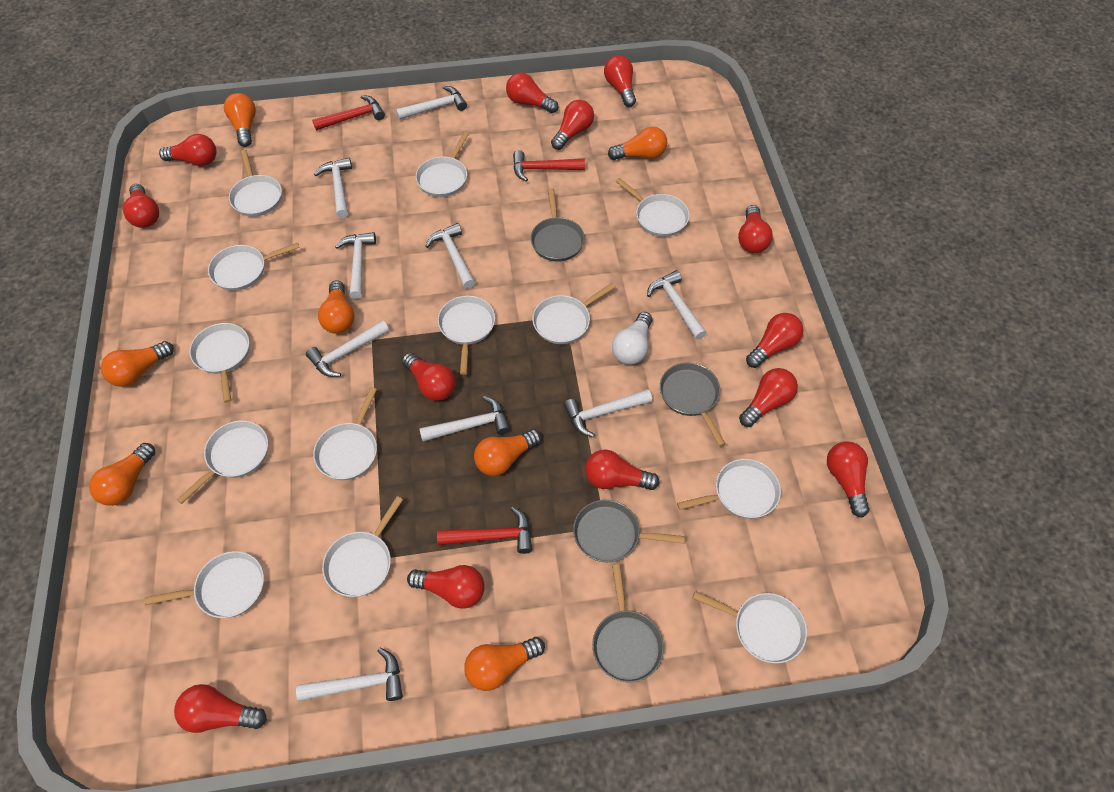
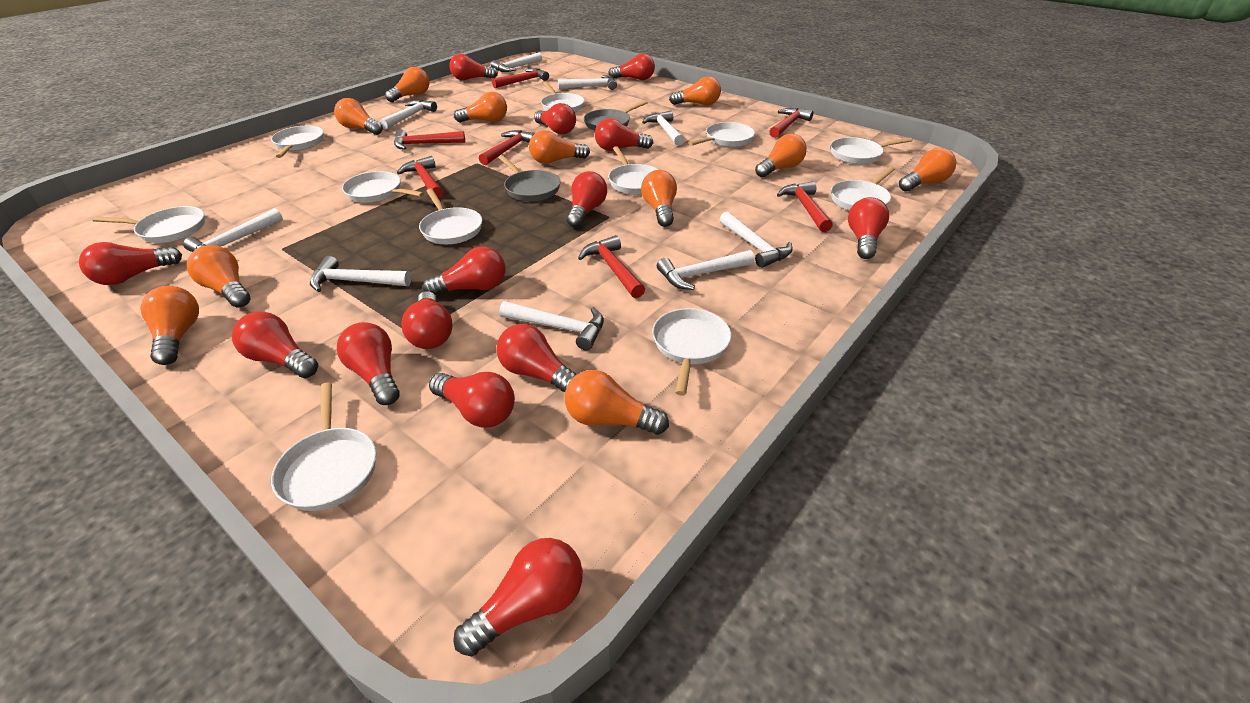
grey pan: [531,188,585,262] [573,500,685,562] [592,564,664,683] [660,363,726,446] = 4 -> [499,155,561,201] [584,100,648,131] = 2
orange light bulb: [89,443,156,506] [101,341,174,387] [224,93,256,147] [318,280,354,334] [464,637,545,691] [474,429,541,476] [608,127,667,160] = 7 -> [140,286,199,365] [187,245,250,308] [334,98,383,135] [385,67,430,102] [454,92,507,123] [529,130,590,164] [565,370,669,435] [641,170,677,227] [669,76,721,105] [755,134,807,177] [899,148,956,192] = 11
red hammer: [312,95,385,131] [437,506,532,554] [513,150,585,182] = 3 -> [394,129,465,150] [397,156,443,198] [479,130,535,165] [492,68,549,88] [578,235,645,298] [769,108,813,138] [777,182,833,232] = 7
red light bulb: [123,184,159,228] [159,134,217,166] [174,684,267,733] [402,353,455,401] [407,565,485,609] [506,73,559,113] [551,100,594,150] [585,449,660,490] [604,55,636,107] [738,205,773,253] [739,368,798,427] [746,313,804,368] [827,441,870,518] = 13 -> [79,242,182,285] [232,311,318,378] [337,322,400,405] [401,291,452,349] [423,247,506,295] [429,372,515,428] [449,54,498,80] [453,538,583,657] [496,324,576,392] [534,103,576,134] [567,171,607,228] [595,118,653,151] [608,53,655,80] [848,197,889,259] = 14
white light bulb: [612,312,652,365] = 1 -> none = 0
white pan: [144,551,264,618] [177,420,268,504] [189,323,249,403] [208,243,300,291] [229,150,282,217] [313,387,377,480] [322,496,403,597] [416,132,469,197] [438,295,495,375] [532,282,616,344] [615,178,690,237] [677,459,781,519] [693,591,807,663] = 13 -> [93,206,205,243] [271,126,324,158] [271,382,376,511] [342,171,424,203] [419,188,482,244] [541,82,585,112] [608,146,659,194] [652,308,731,396] [688,122,755,147] [831,137,913,164] [831,167,895,211] = 11

